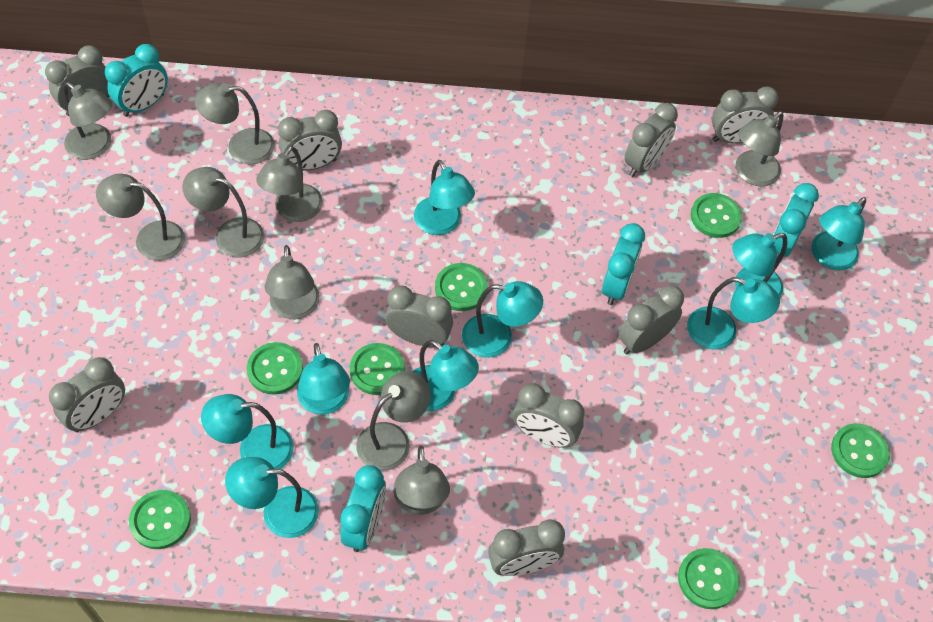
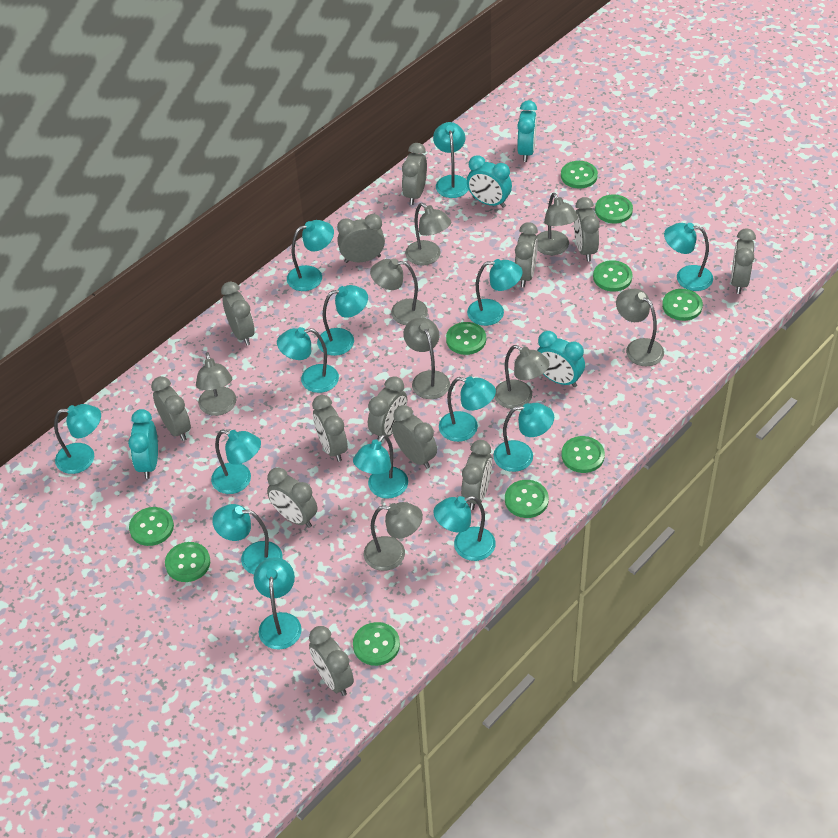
green button: [129,490,191,549] [247,342,303,395] [350,343,405,395] [435,263,488,311] [678,548,740,609] [691,193,742,238] [831,423,890,478] = 7 -> [129,507,174,546] [165,542,210,582] [353,622,400,666] [446,322,486,355] [505,480,549,518] [561,161,598,189] [561,436,605,473] [593,260,632,291] [595,194,633,223] [662,289,703,321] = 10
grey clock: [45,45,110,116] [49,357,125,432] [278,110,342,171] [385,285,453,347] [488,519,565,576] [513,383,585,448] [619,285,684,354] [625,103,678,177] [712,86,778,144] = 9 -> [151,376,191,441] [221,282,255,345] [267,468,317,528] [309,626,354,696] [312,395,348,462] [337,214,385,263] [368,376,407,440] [392,405,437,469] [402,143,427,205] [461,440,492,510] [515,222,538,287] [574,197,600,261] [731,228,756,294] = 13
grey lamp: [63,82,112,160] [96,173,185,261] [182,167,264,257] [195,83,275,165] [256,146,323,222] [264,245,320,319] [357,371,430,471] [393,445,450,515] [736,111,783,186] = 9 -> [196,352,236,416] [364,502,423,571] [370,258,428,325] [403,318,450,399] [405,203,451,266] [494,345,550,409] [537,193,578,255] [616,289,664,366] = 8
turquoise lamp: [201,394,294,469] [225,457,319,538] [297,343,350,415] [412,340,479,411] [414,160,475,235] [462,281,543,358] [687,277,780,350] [732,233,788,298] [812,197,866,271] = 9 -> [54,404,101,474] [211,430,261,494] [212,504,283,575] [254,557,302,650] [277,327,339,393] [287,220,334,291] [317,285,368,356] [353,434,408,499] [433,122,469,198] [433,496,496,561] [439,376,496,442] [467,259,523,326] [493,403,554,472] [664,223,713,291] = 14

